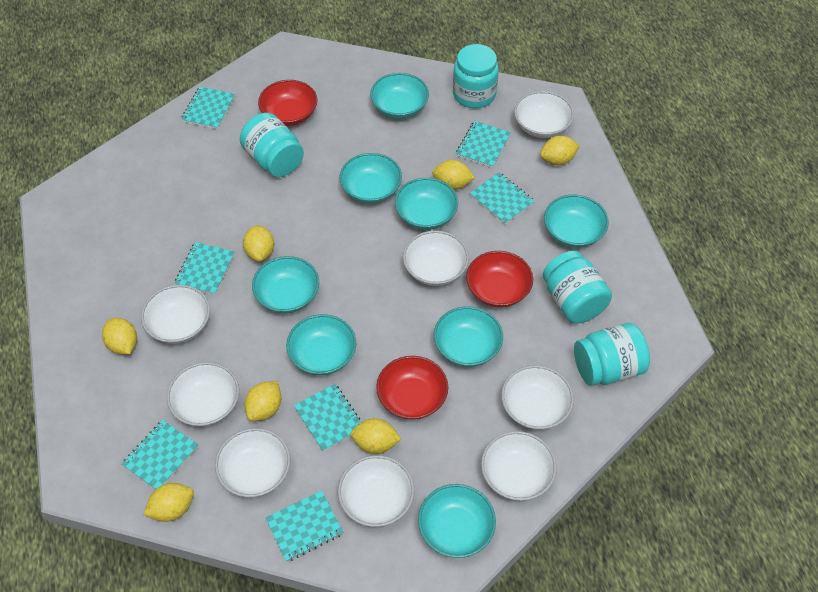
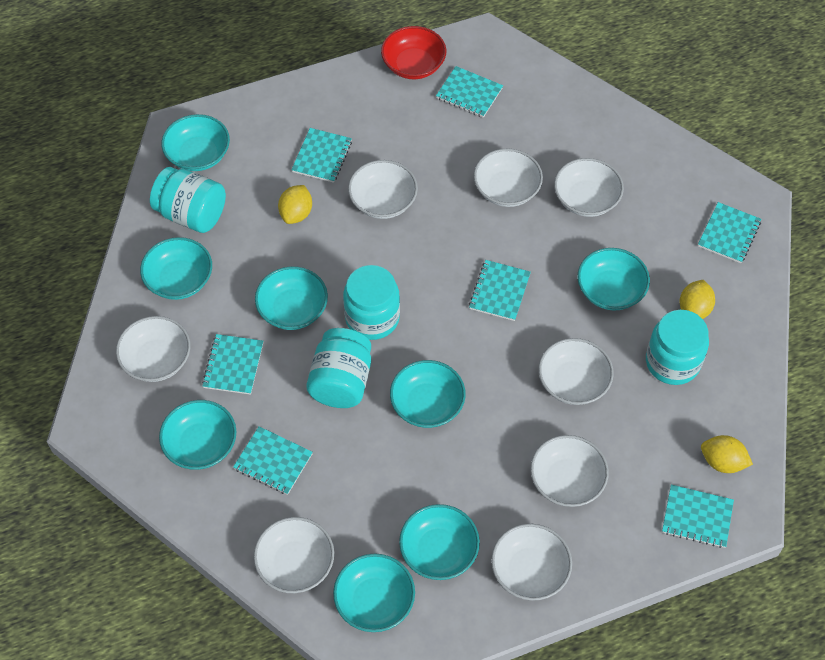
red bowl: [258,80,317,126] [376,356,448,420] [466,251,533,308] = 3 -> [381,26,446,79] = 1
yellow lemon: [102,318,137,354] [144,483,194,522] [243,225,274,262] [244,381,282,421] [351,418,401,454] [432,160,475,190] [540,136,580,165] = 7 -> [278,185,312,224] [680,280,715,319] [701,435,753,473] = 3

